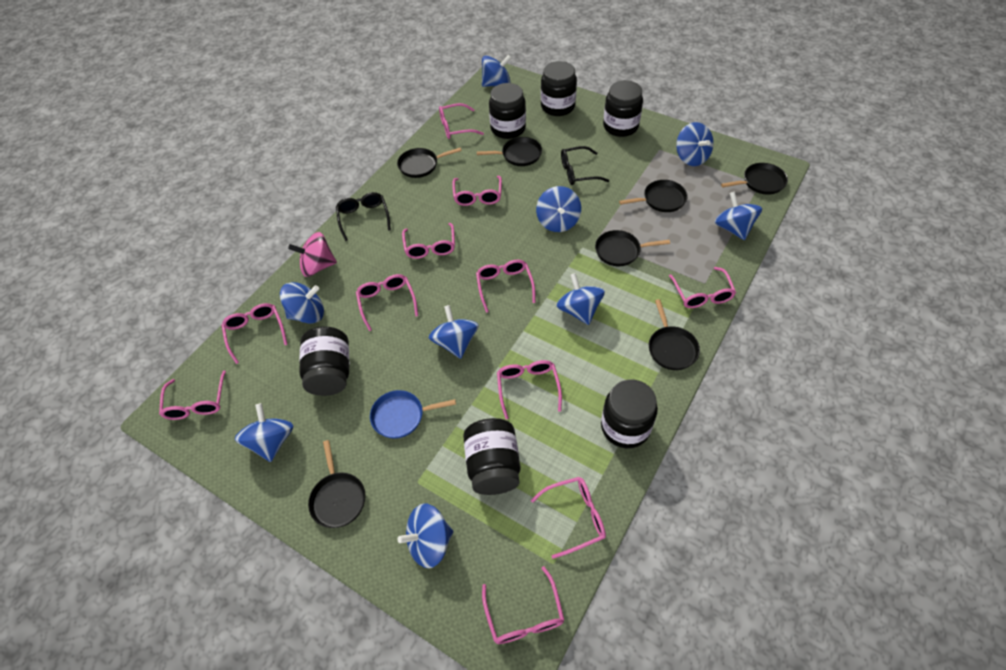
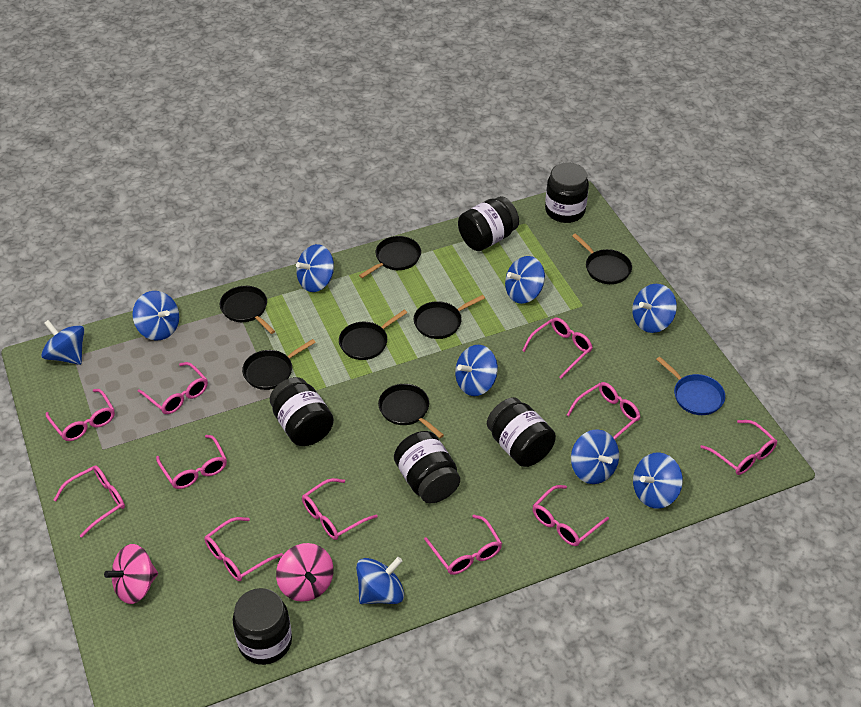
black glasses: [336,192,391,241] [561,146,609,185] = 2 -> none = 0
pink spinning top: [288,232,337,277] = 1 -> [104,544,158,604] [276,543,334,602] = 2

